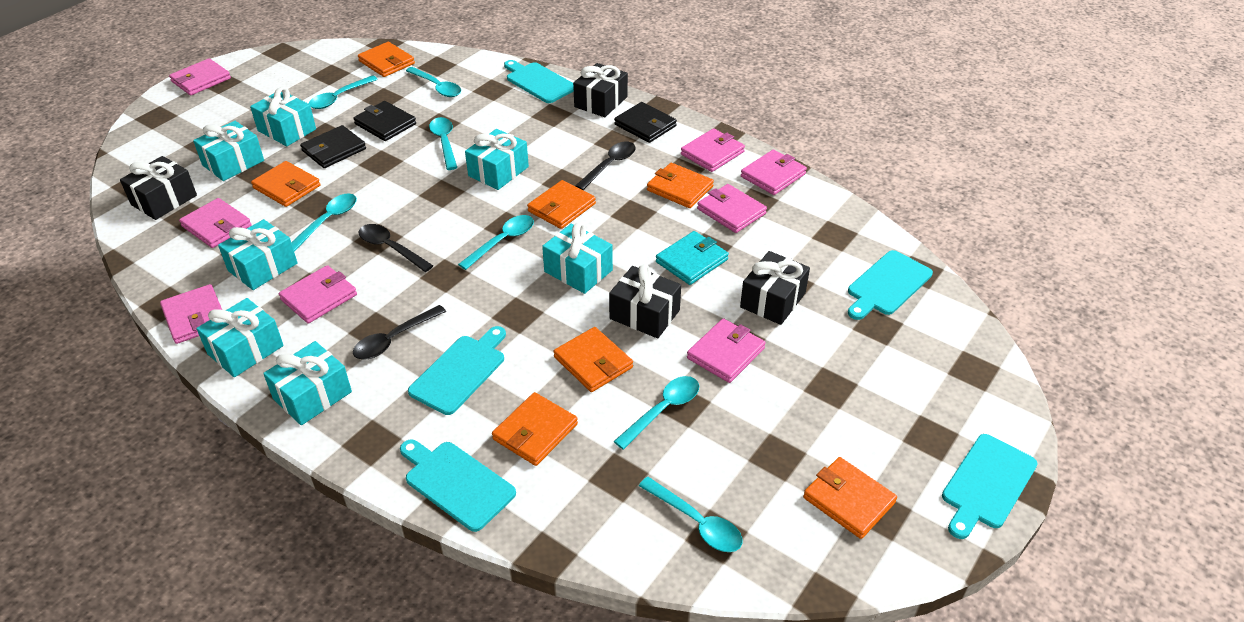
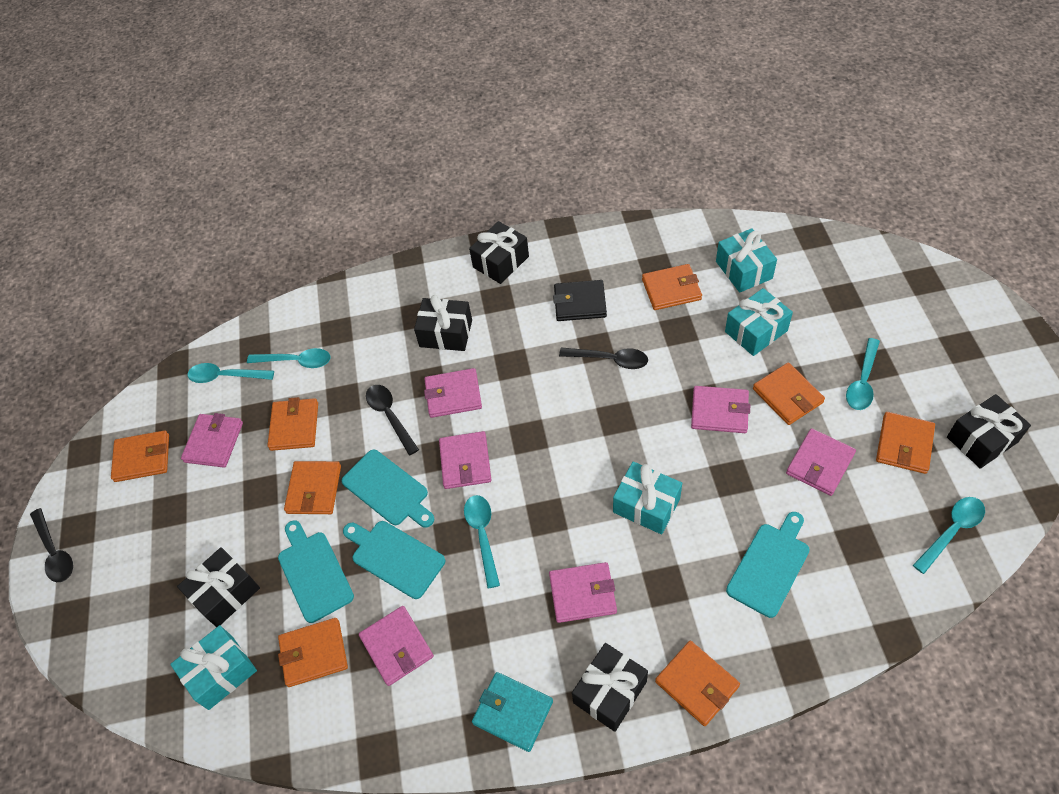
black gift: [120,156,197,220] [573,63,628,117] [609,264,681,338] [740,251,810,325] = 4 -> [177,547,260,627] [414,295,472,351] [469,221,529,284] [572,643,648,732] [947,394,1031,469] = 5
black wallet: [300,125,366,168] [353,101,416,141] [614,102,677,143] = 3 -> [553,280,607,321] = 1
orange wallet: [251,161,320,207] [358,42,415,77] [492,392,578,466] [527,180,596,229] [554,327,633,392] [647,163,714,208] [803,457,897,539] = 7 -> [111,430,169,482] [267,397,318,451] [278,618,348,687] [284,461,341,514] [642,264,702,310] [655,641,740,726] [753,363,825,425] [876,412,935,474] = 8
pink wallet: [160,284,222,344] [169,58,231,95] [179,198,251,248] [279,265,357,323] [681,128,745,172] [687,318,765,383] [697,184,767,233] [741,150,807,195] = 8 -> [181,413,243,468] [359,606,434,686] [424,368,482,418] [439,431,491,489] [549,562,617,623] [691,386,750,433] [786,428,856,496] = 7
turquoise cutting board: [400,439,516,532] [408,326,506,415] [504,60,574,103] [848,250,933,320] [942,434,1038,539] = 5 -> [278,520,354,623] [342,450,434,528] [343,521,445,599] [726,512,810,618] = 4
turquoise gift: [193,121,264,181] [196,298,284,377] [218,219,298,290] [250,87,316,146] [263,341,352,425] [465,129,529,190] [542,222,613,294] = 7 -> [170,625,257,710] [613,461,682,534] [716,228,777,293] [725,288,793,356] = 4
turquoise spoon: [291,194,357,252] [308,76,378,109] [406,67,461,97] [429,117,457,170] [458,215,534,270] [613,376,699,450] [639,477,743,552] = 7 -> [188,363,274,383] [247,348,331,368] [464,495,500,589] [846,338,880,410] [913,497,985,574] = 5

